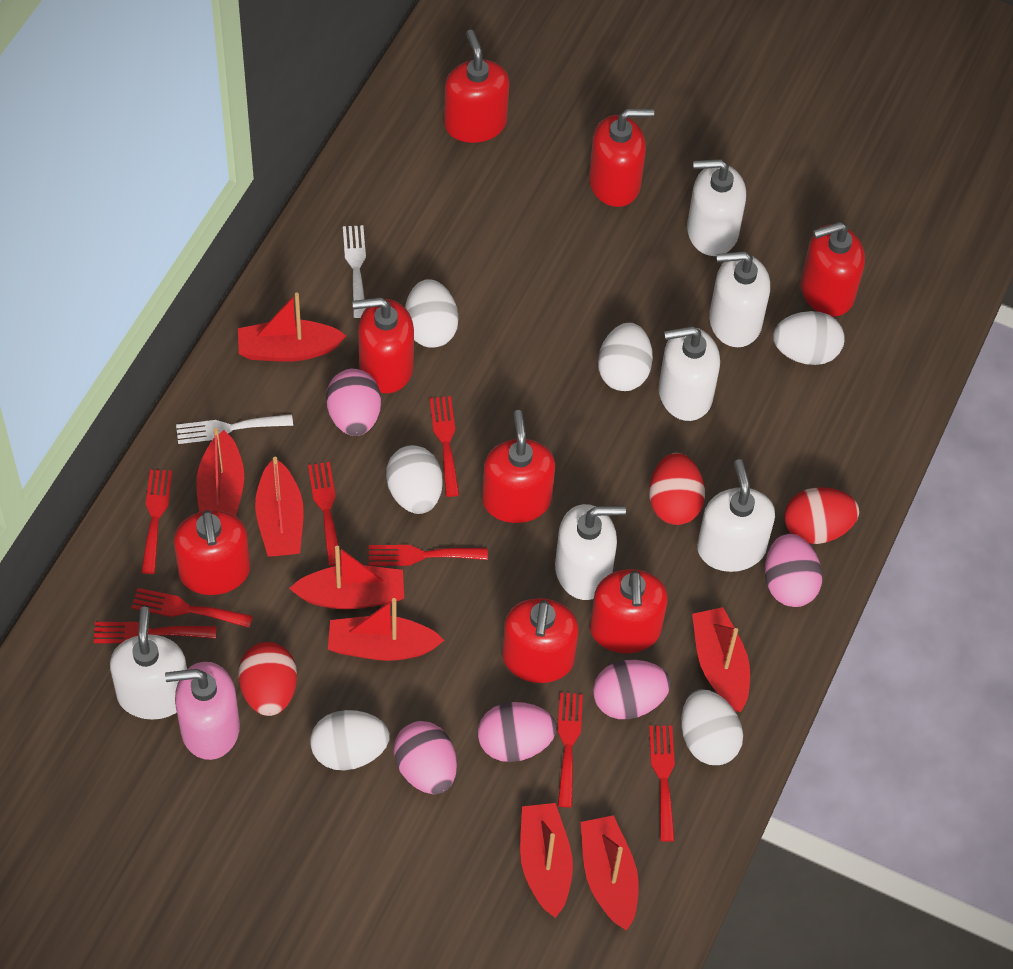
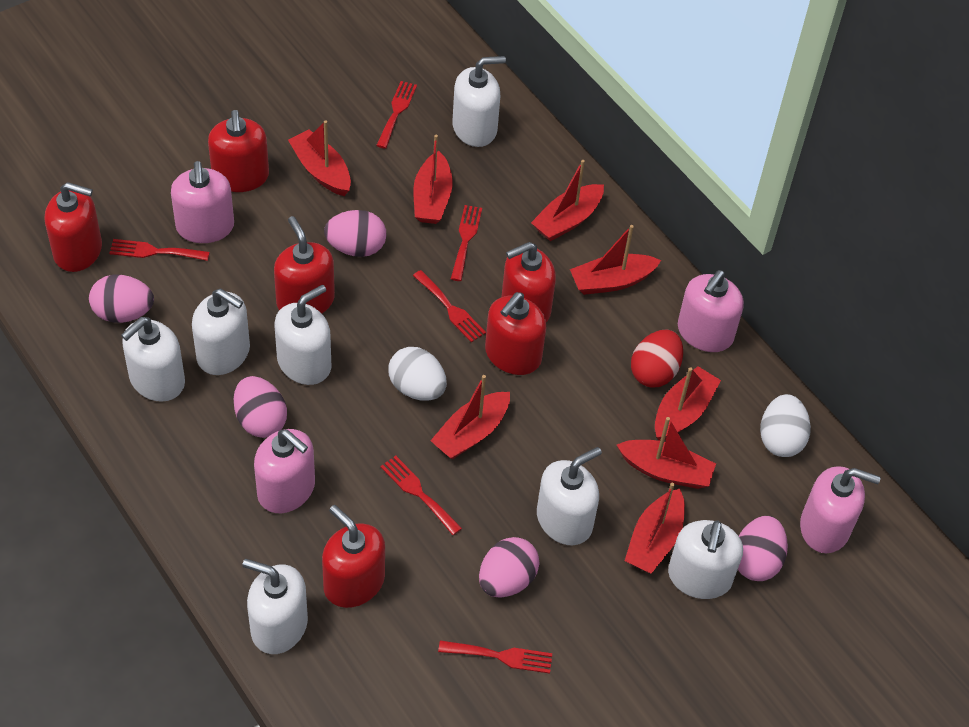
pink soap dispenser: [165,662,240,760] = 1 -> [171,161,234,243] [254,429,315,513] [678,270,744,352] [800,466,881,553] = 4
red egg: [238,642,297,716] [649,453,705,525] [784,487,859,544] = 3 -> [631,330,683,388] = 1
red fork: [94,622,216,643] [131,588,253,628] [141,469,172,574] [308,462,342,566] [369,545,488,566] [430,396,459,497] [557,692,583,807] [649,726,675,842] = 8 -> [109,239,210,261] [376,81,417,149] [381,456,462,535] [413,270,486,342] [438,640,552,674] [451,205,482,281] = 6
red soap dispenser: [174,510,250,595] [352,297,414,393] [444,30,509,143] [482,410,555,523] [502,598,579,683] [589,109,654,207] [590,569,668,653] [801,222,865,317] = 8 -> [45,182,102,272] [208,110,269,192] [274,216,335,313] [322,505,385,608] [485,292,546,375] [502,242,556,322] = 6
white egg: [310,710,390,770] [386,445,443,514] [405,279,459,348] [598,323,653,391] [681,689,743,765] [773,311,845,365] = 6 -> [388,347,447,401] [760,394,811,457] = 2
white fork: [176,414,293,444] [343,225,366,318] = 2 -> none = 0
white soap dispenser: [110,607,187,720] [555,504,626,600] [659,326,720,421] [687,159,746,256] [697,459,775,572] [709,251,770,347] = 6 -> [121,317,185,402] [192,288,250,375] [242,559,308,654] [275,285,331,385] [453,56,506,147] [537,447,602,545] [668,520,743,599] = 7

